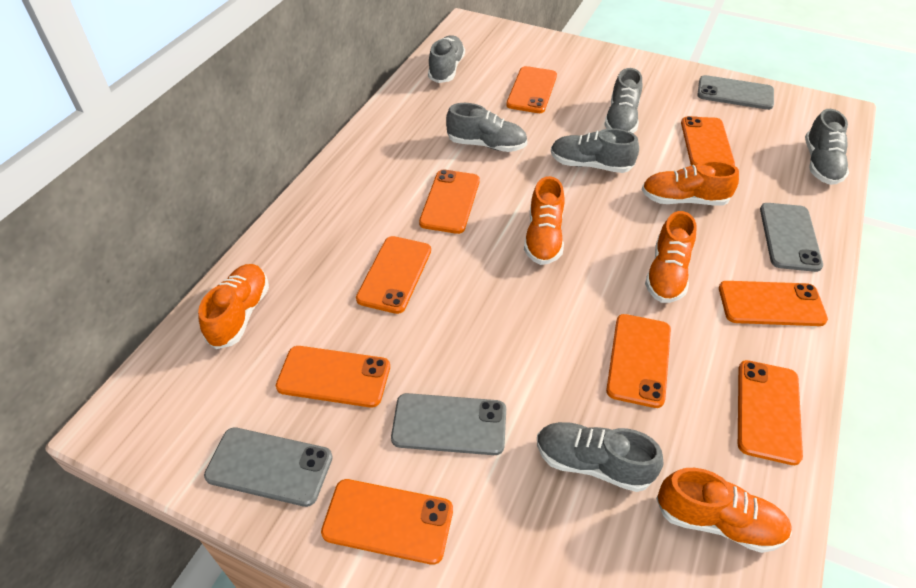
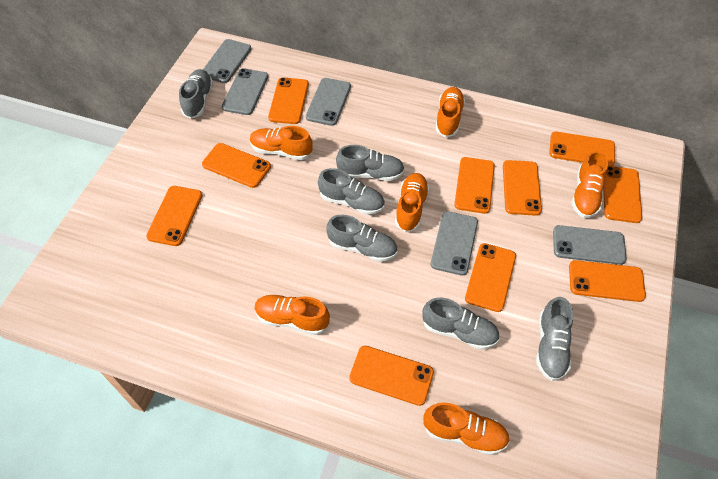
grey phone: [204,427,333,507] [391,393,506,455] [697,75,774,110] [760,203,823,272] = 4 -> [203,39,251,83] [222,68,268,115] [306,78,351,126] [431,211,478,275] [553,225,627,265] = 5
orange phone: [276,346,390,408] [321,479,453,565] [356,236,431,314] [419,169,480,234] [506,66,557,113] [606,314,671,408] [681,116,735,166] [719,281,828,326] [738,360,803,465] = 9 -> [146,186,203,246] [202,143,271,188] [268,77,309,124] [349,346,434,406] [454,157,495,214] [465,243,516,312] [503,160,542,216] [549,132,615,166] [569,260,646,302] [603,166,642,223] = 10
orange shoe: [198,264,269,349] [524,176,565,265] [642,160,739,206] [645,211,696,303] [656,468,792,553] = 5 -> [250,126,313,160] [254,295,330,335] [395,173,429,232] [423,402,510,455] [435,87,465,137] [571,151,608,218] = 6

